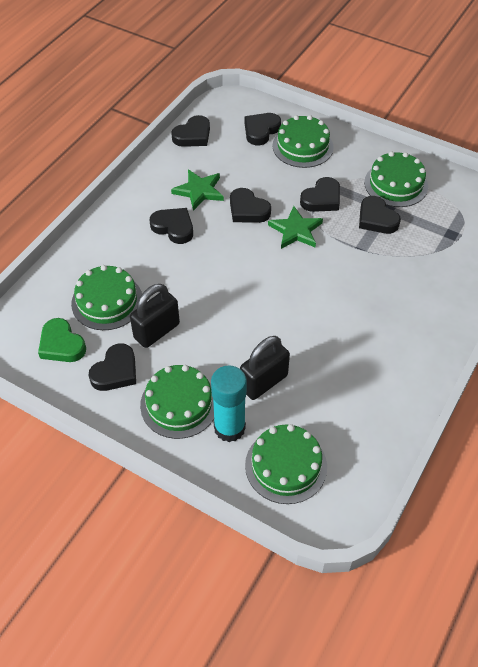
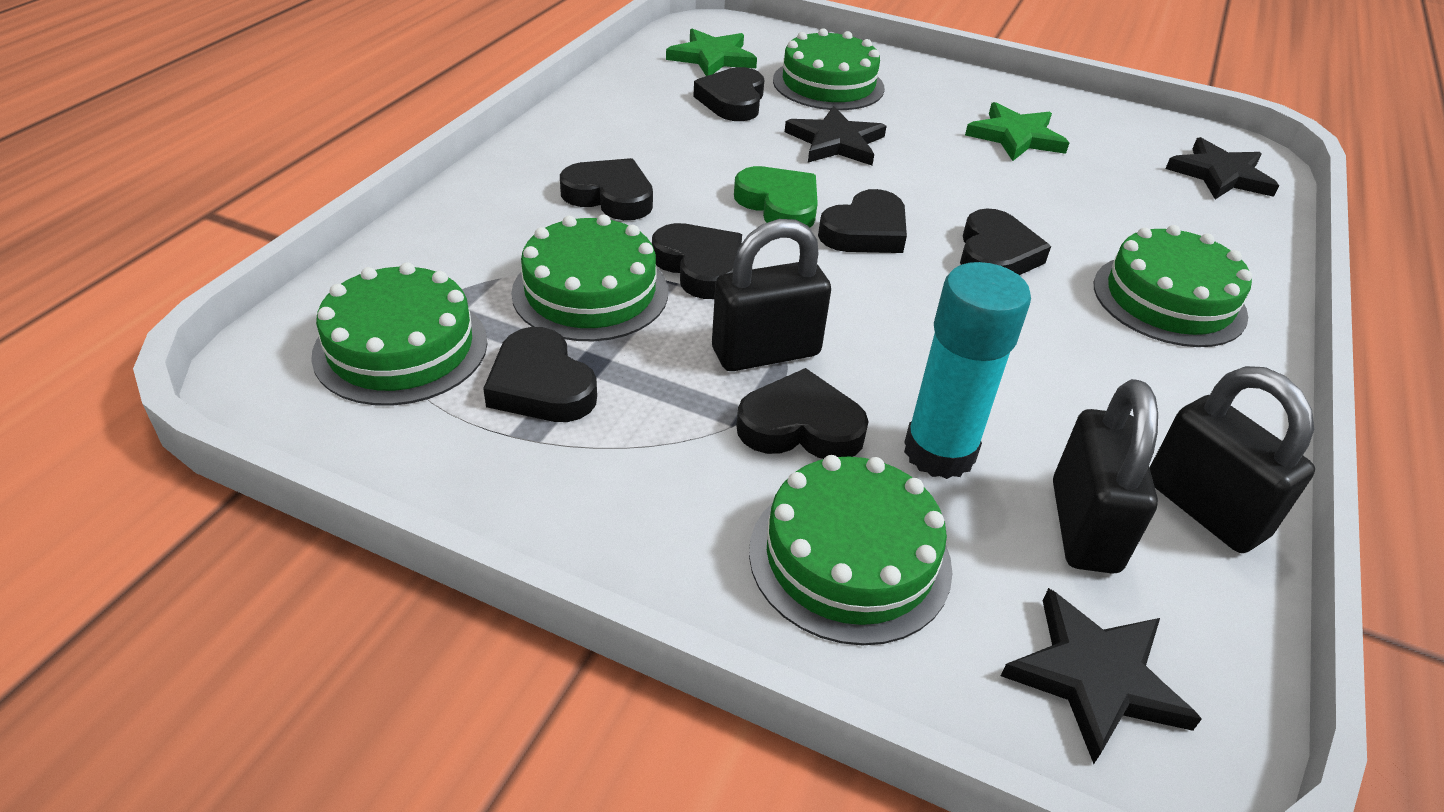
black padlock: [130,284,180,348] [240,336,290,400] = 2 -> [712,219,831,371] [1053,379,1158,574] [1150,366,1315,553] = 3
black star: none = 0 -> [785,106,887,165] [1001,588,1202,764] [1166,137,1279,199] = 3

